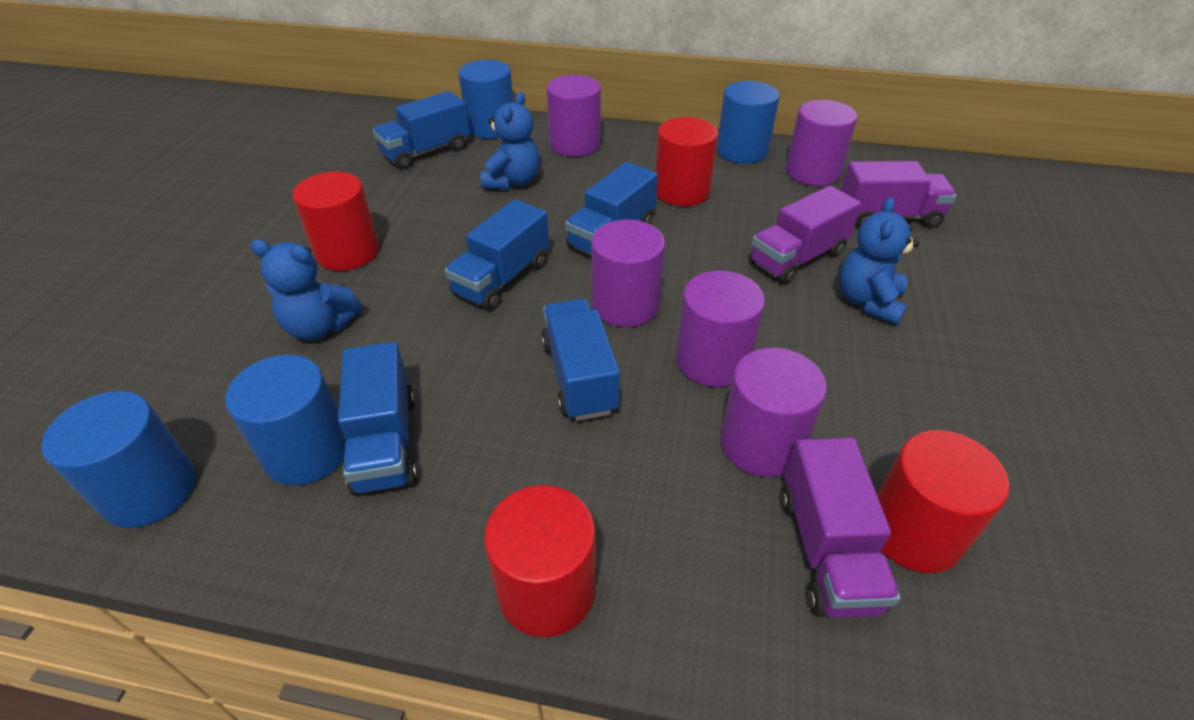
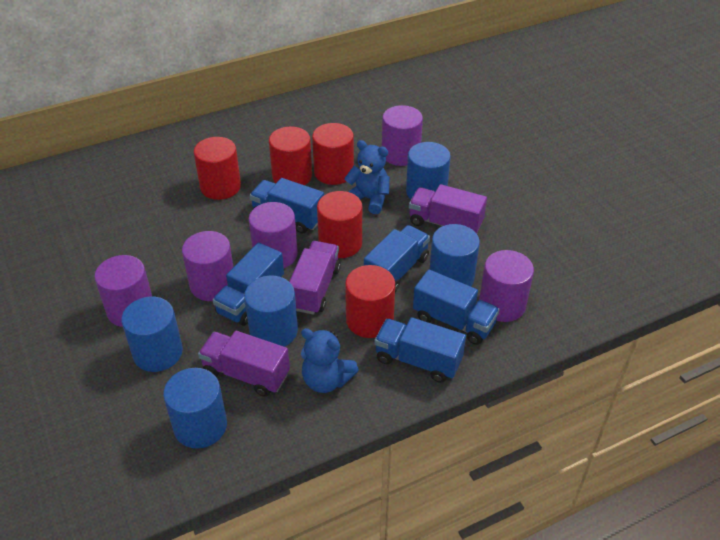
blue cylinder: [41,391,196,528] [225,355,346,485] [458,60,514,139] [716,81,780,164] = 4 -> [121,297,183,372] [163,368,227,448] [244,276,298,347] [406,142,451,199] [429,224,480,286] = 5
blue teddy bear: [250,239,362,340] [481,92,540,190] [839,197,919,325] = 3 -> [301,328,359,393] [344,140,390,214] = 2
red cylinder: [293,172,379,271] [484,485,596,637] [655,117,718,206] [877,430,1009,573] = 4 -> [194,137,241,200] [269,126,312,185] [312,123,354,185] [317,191,362,258] [345,265,395,338] = 5

